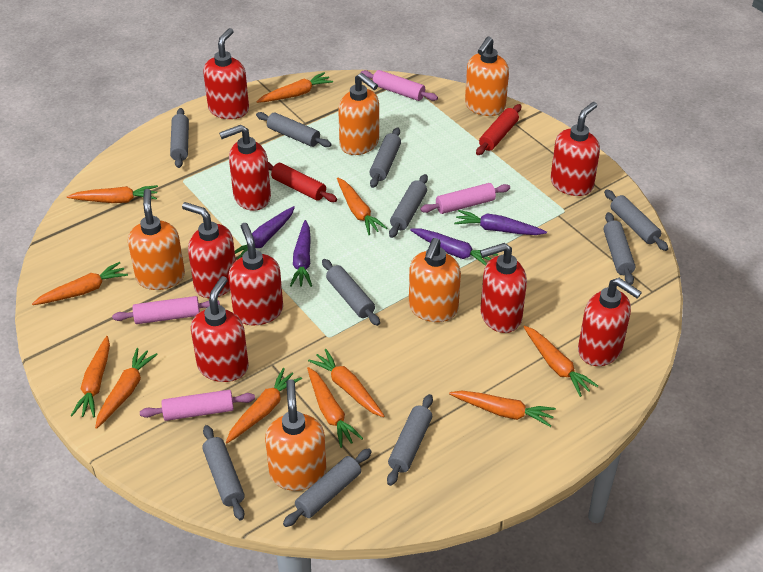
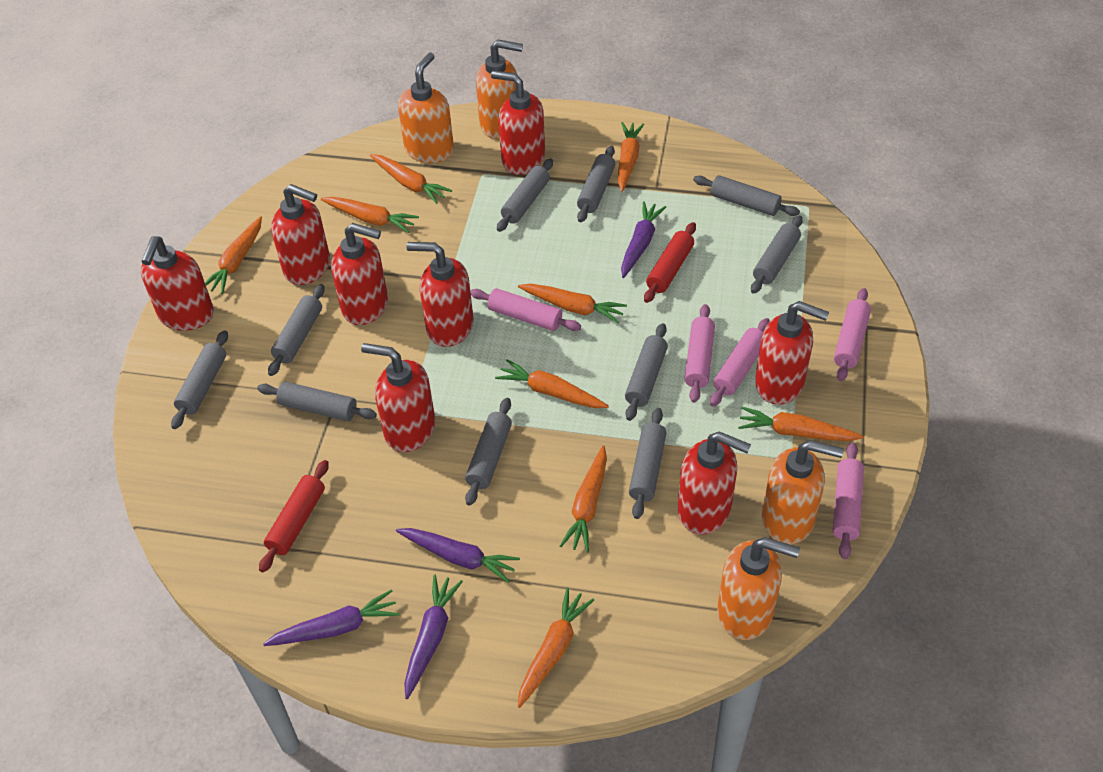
orange carrot: [32,262,128,305] [67,185,158,203] [71,336,110,417] [95,348,158,429] [226,368,302,443] [256,72,333,103] [307,367,363,448] [308,349,384,417] [337,178,387,235] [449,391,556,427] [523,326,598,397] = 11 -> [205,216,262,294] [321,197,419,233] [370,154,452,204] [495,359,609,408] [518,284,627,324] [518,588,594,708] [560,445,607,553] [618,122,644,192] [738,407,864,441] = 9
orange soap dispenser: [128,189,185,290] [265,379,326,491] [338,73,379,155] [409,238,461,322] [465,36,509,116] = 5 -> [398,53,454,163] [476,40,523,139] [717,537,800,640] [762,440,844,545] = 4
pink rolling pin: [112,296,220,324] [140,390,255,421] [361,70,438,101] [420,183,510,214] = 4 -> [470,288,581,331] [685,304,715,403] [710,318,770,406] [833,442,864,559] [834,288,871,381] = 5

